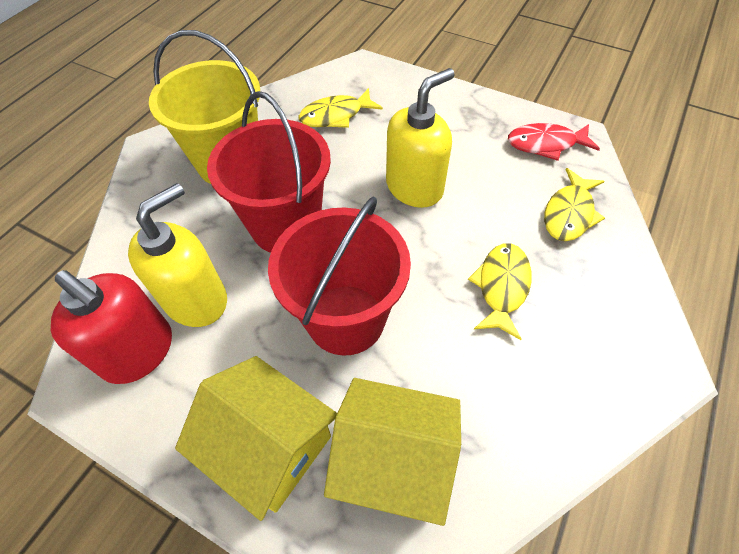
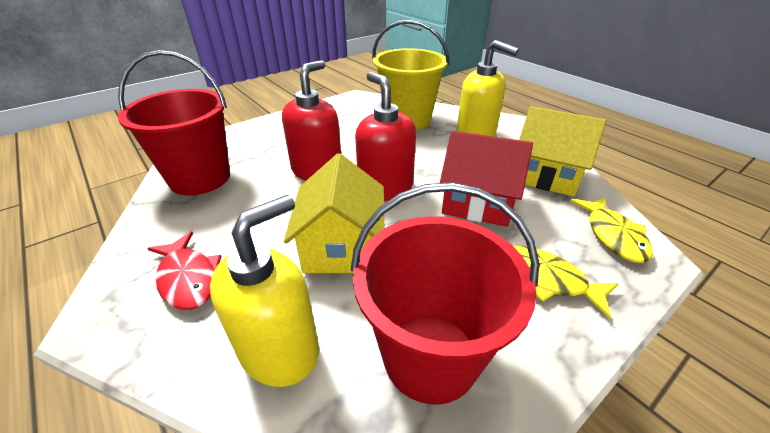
red house: none = 0 -> [440,131,533,227] = 1
red soap dispenser: [50,270,172,384] = 1 -> [282,60,341,181] [355,72,416,201] = 2
yellow fish: [298,88,383,128] [468,243,532,340] [544,168,605,241] = 3 -> [513,246,619,319] [570,197,653,263] = 2

